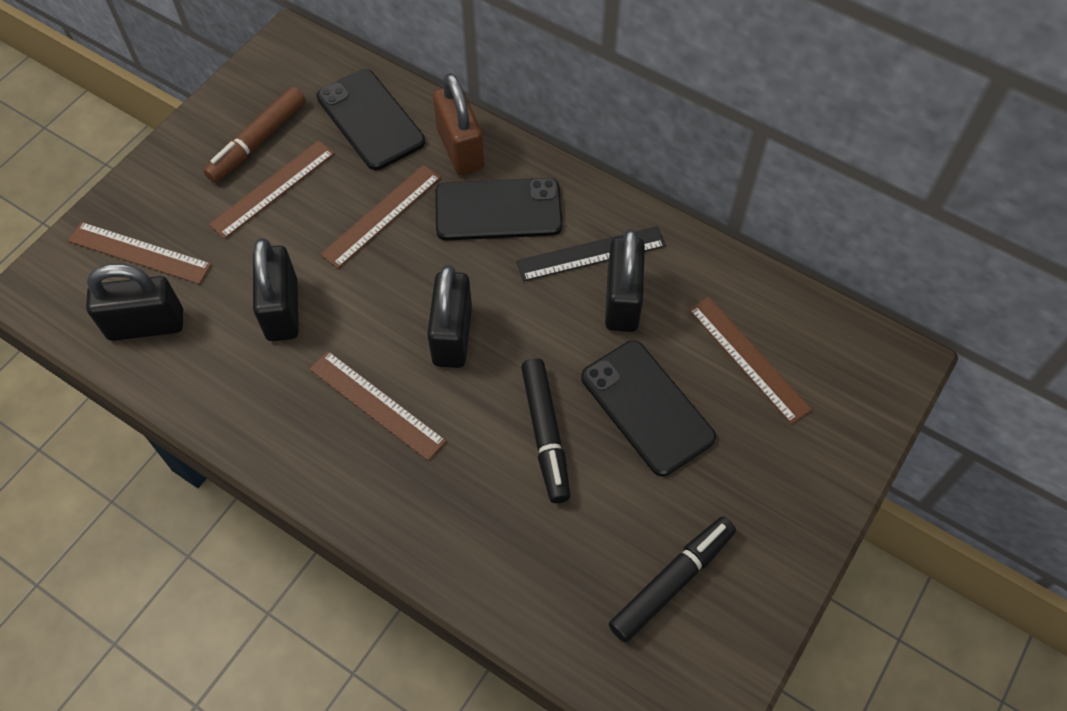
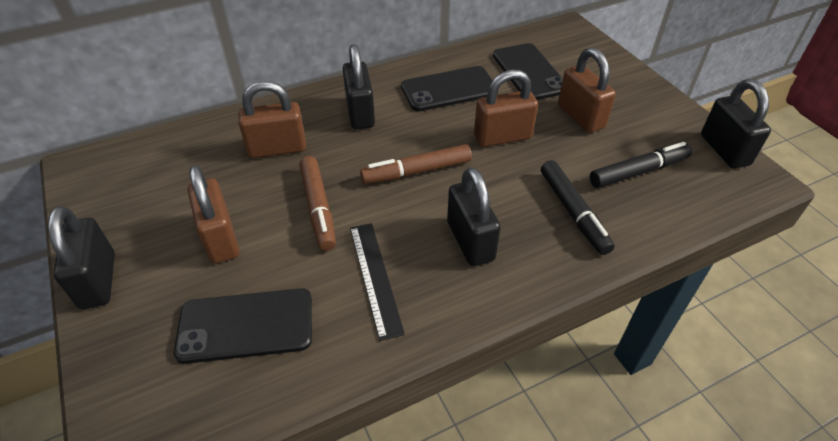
brown marker: [203,87,306,183] = 1 -> [299,156,336,251] [360,144,472,184] = 2
brown padlock: [433,73,484,175] = 1 -> [188,165,239,264] [239,81,306,158] [474,70,538,147] [558,48,616,133] = 4
brown ruler: [68,222,212,284] [209,140,335,239] [310,351,446,461] [320,165,441,268] [689,297,812,424] = 5 -> none = 0

